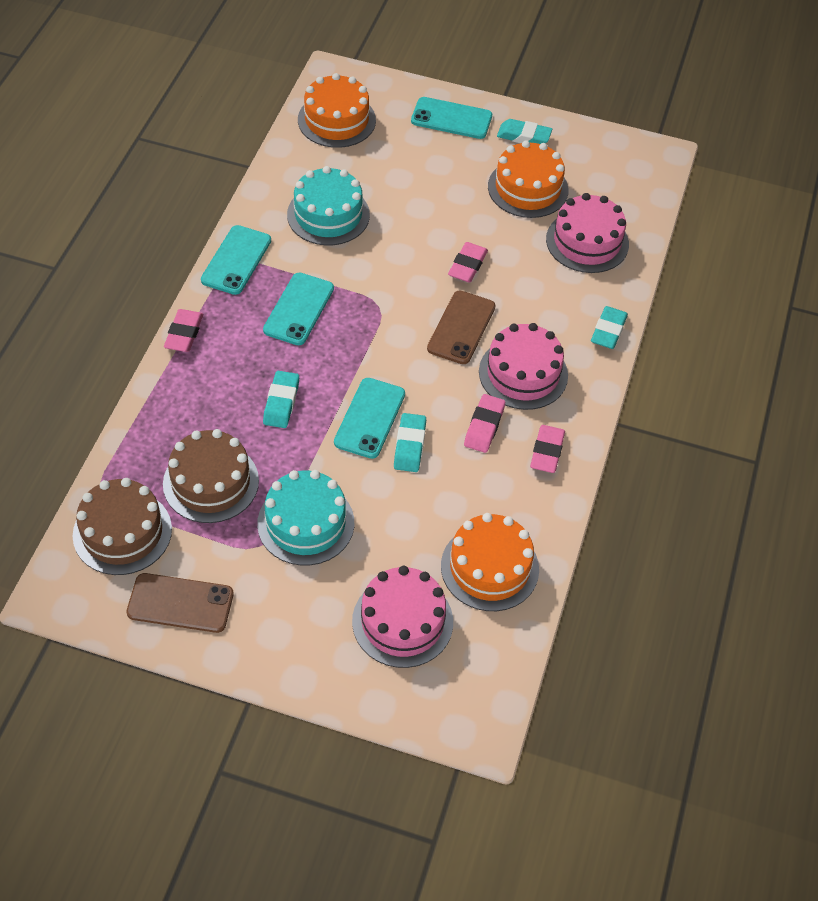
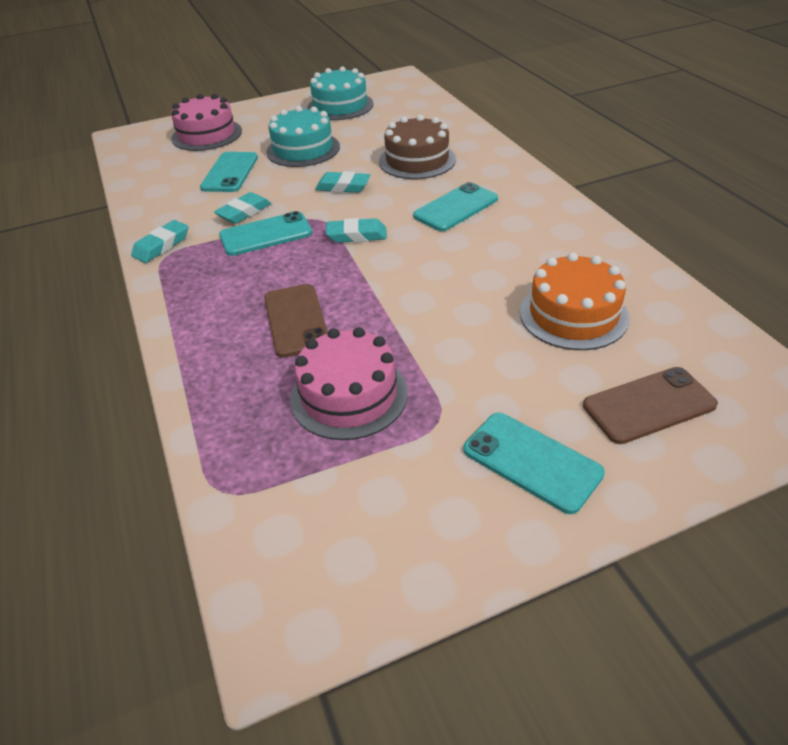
brown cake: [73,478,172,575] [163,429,259,523] = 2 -> [379,115,456,179] = 1
orange cake: [298,73,376,148] [441,513,539,611] [488,140,568,218] = 3 -> [520,252,629,350] = 1
pink cake: [352,566,453,668] [479,323,568,410] [546,193,629,273] = 3 -> [171,94,242,151] [290,327,408,440] = 2
pink eraser: [164,309,203,352] [448,242,488,283] [464,394,505,453] [530,425,565,473] = 4 -> none = 0

